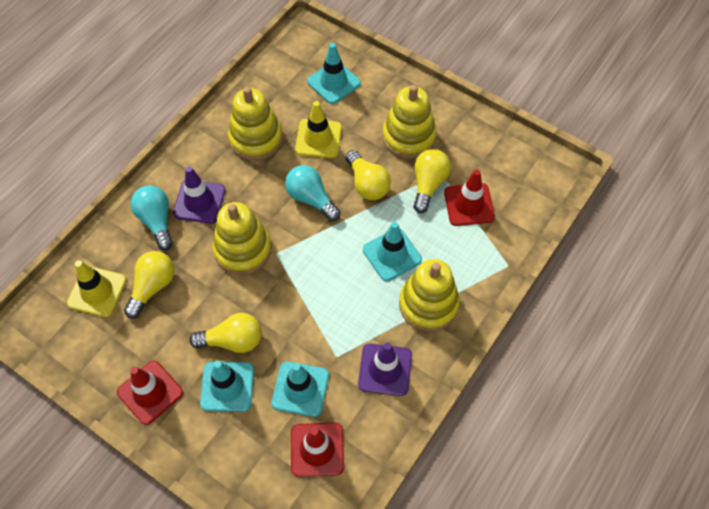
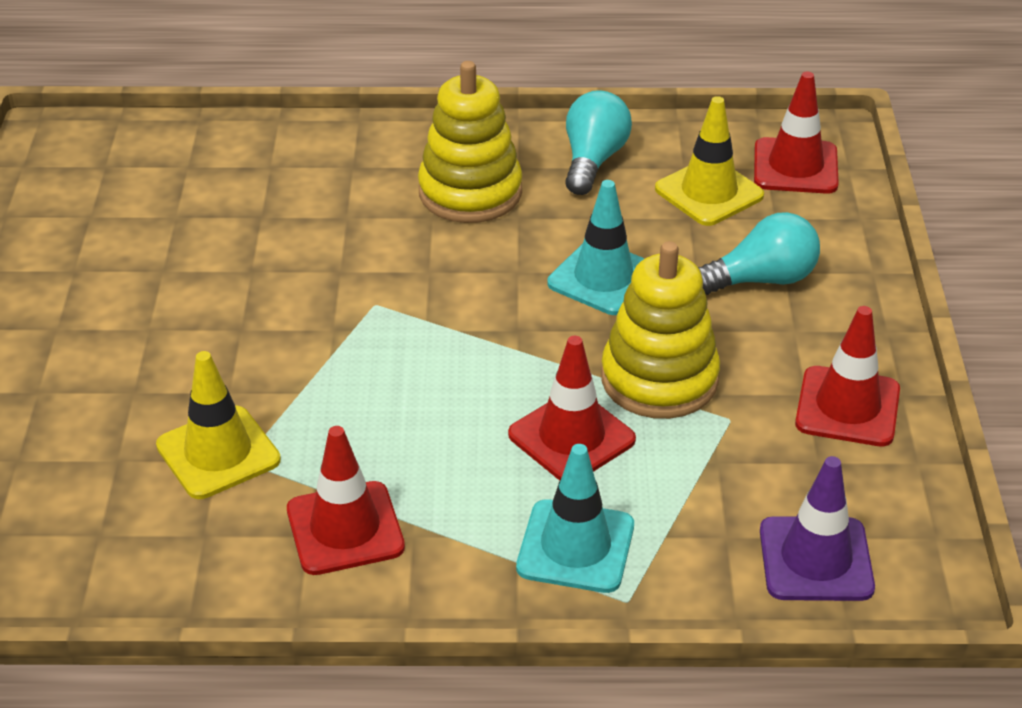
purple traffic cone: [173,166,225,224] [358,343,412,396] = 2 -> [760,456,875,601] = 1
red traffic cone: [117,361,183,425] [291,422,344,477] [444,169,495,226] = 3 -> [287,426,405,575] [508,336,636,480] [754,72,839,194] [795,306,900,447] = 4
turquoise traffic cone: [200,360,254,412] [271,362,329,417] [307,43,361,104] [363,222,422,282] = 4 -> [516,444,634,593] [547,180,645,315] = 2
yellow light bulb: [124,251,174,319] [189,313,262,353] [346,150,391,200] [413,149,451,213] = 4 -> none = 0
yellow stacking toy: [212,202,272,275] [228,87,283,160] [382,85,437,159] [399,259,460,332] = 4 -> [418,61,522,223] [601,241,720,419] = 2

